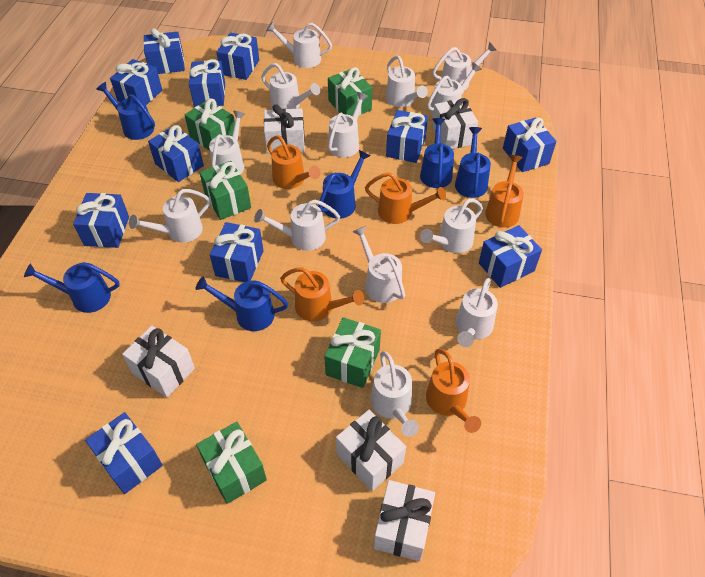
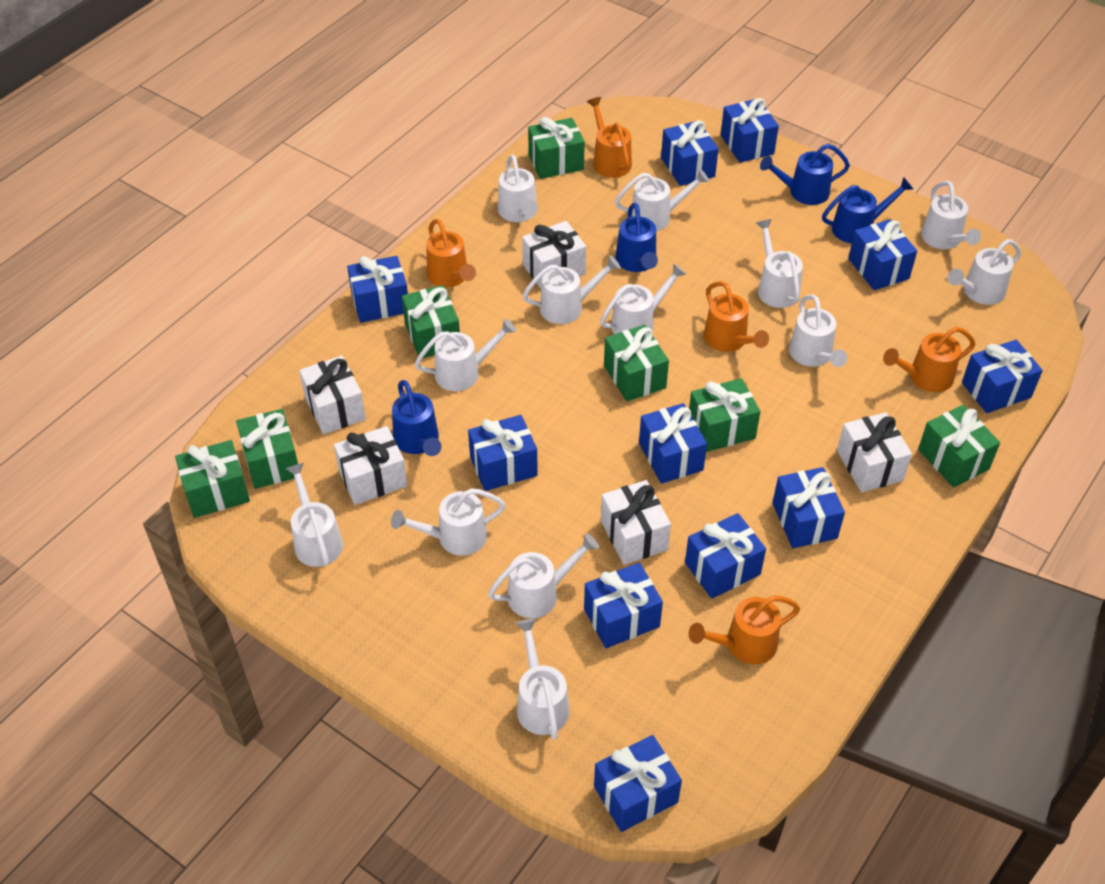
blue watering can: [24,262,120,313] [96,82,155,140] [196,276,288,331] [318,150,370,219] [420,118,454,188] [455,127,491,198] = 6 -> [392,380,442,456] [615,203,658,272] [760,144,850,205] [822,177,913,243] = 4
green gift: [185,99,235,151] [196,422,267,504] [200,161,251,220] [324,317,381,388] [328,67,372,116] = 5 -> [175,440,250,518] [236,409,298,489] [402,285,460,358] [528,117,585,179] [604,325,669,401] [689,378,760,452] [918,405,1000,487] = 7

